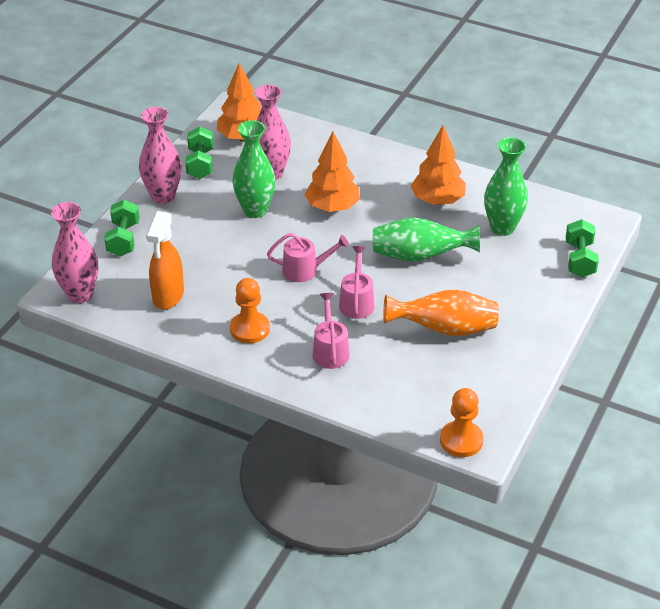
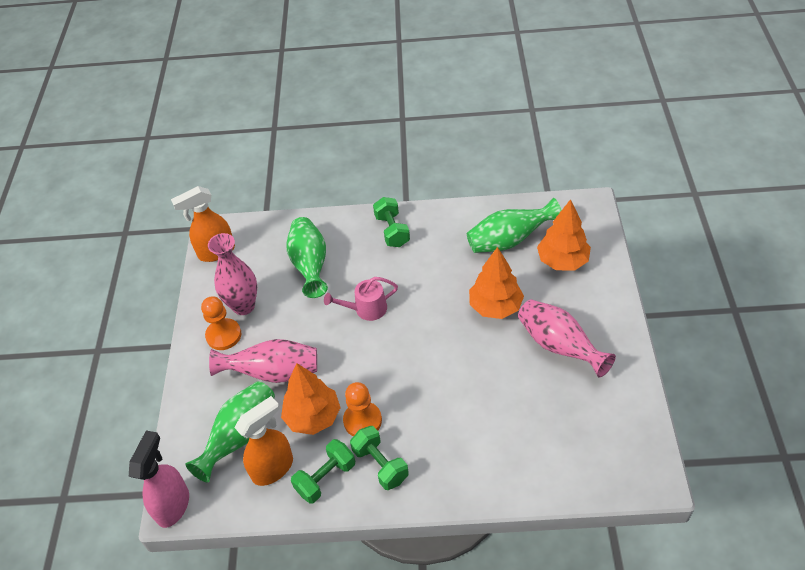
orange spray bottle: [146,211,184,310] = 1 -> [171,186,235,262] [234,396,293,486] = 2
orange vase: [383,289,499,336] = 1 -> none = 0
pink spray bottle: none = 0 -> [129,431,189,528] = 1
pink watering can: [267,233,349,282] [313,293,349,369] [339,246,374,319] = 3 -> [324,277,398,321] = 1

